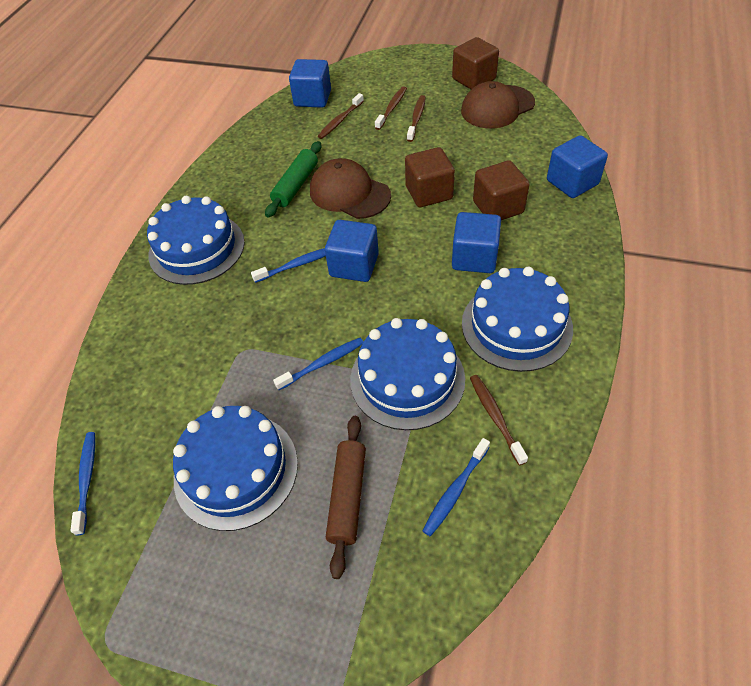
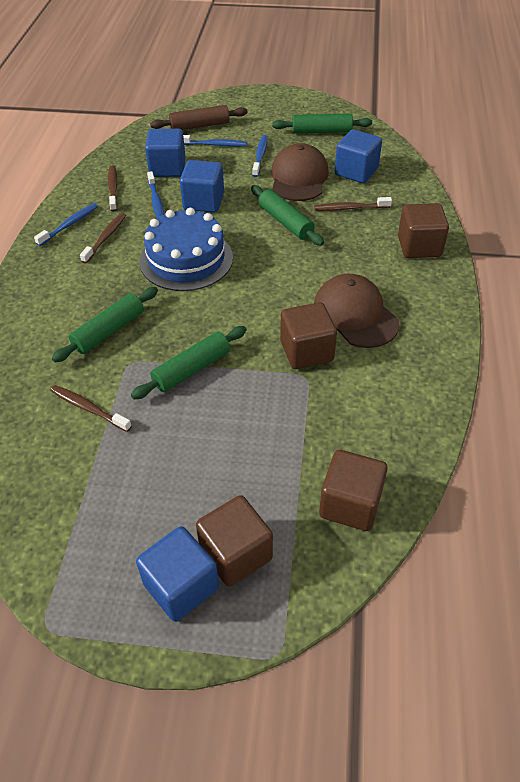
blue cake: [147,196,245,285] [173,406,298,531] [350,318,465,430] [462,267,573,372] = 4 -> [140,208,233,291] = 1
brown cube: [405,147,455,207] [452,37,499,89] [473,160,530,220] = 3 -> [196,495,273,587] [280,302,337,369] [319,450,387,531] [398,203,449,258] = 4
green rolling pin: [265,141,321,218] = 1 -> [52,287,158,363] [131,326,247,400] [251,185,324,246] [272,113,372,134] = 4

